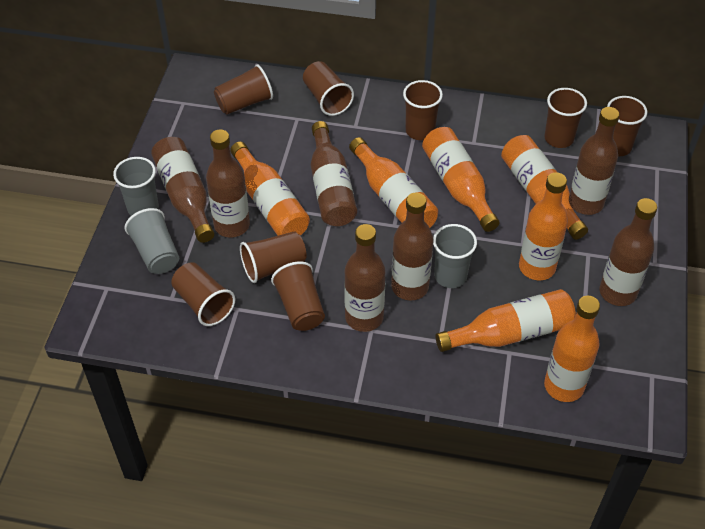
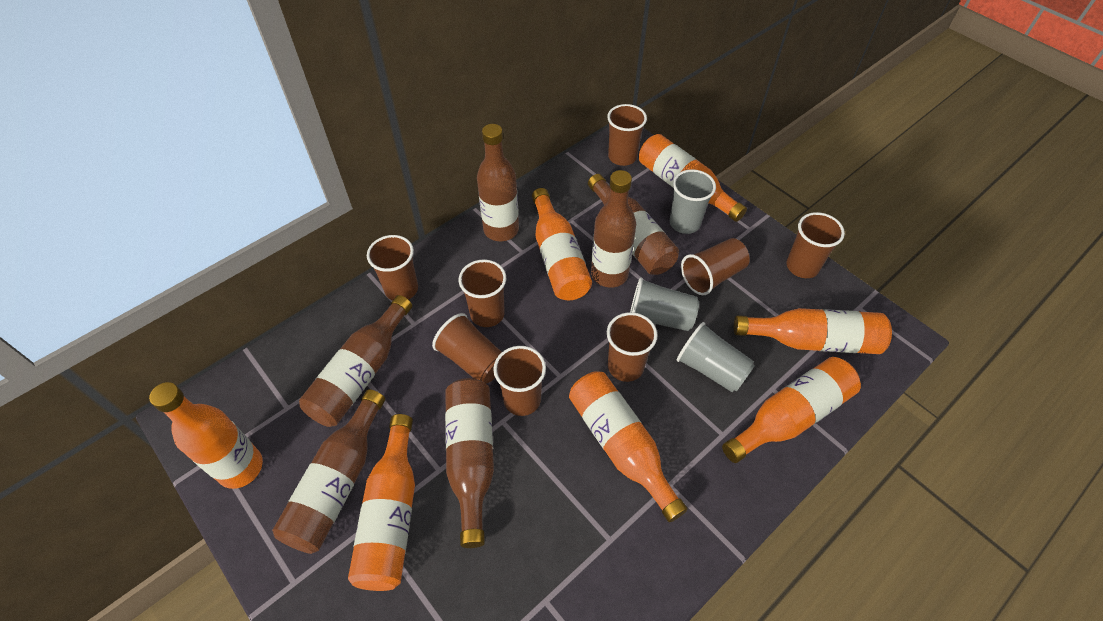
brown bottle: [151,137,214,243] [206,129,250,237] [311,121,357,226] [344,224,386,332] [391,193,434,300] [570,107,620,215] [599,198,657,306] = 7 -> [272,389,385,554] [299,295,412,427] [445,378,494,548] [477,124,519,241] [588,174,679,275] [591,170,636,288] = 6

